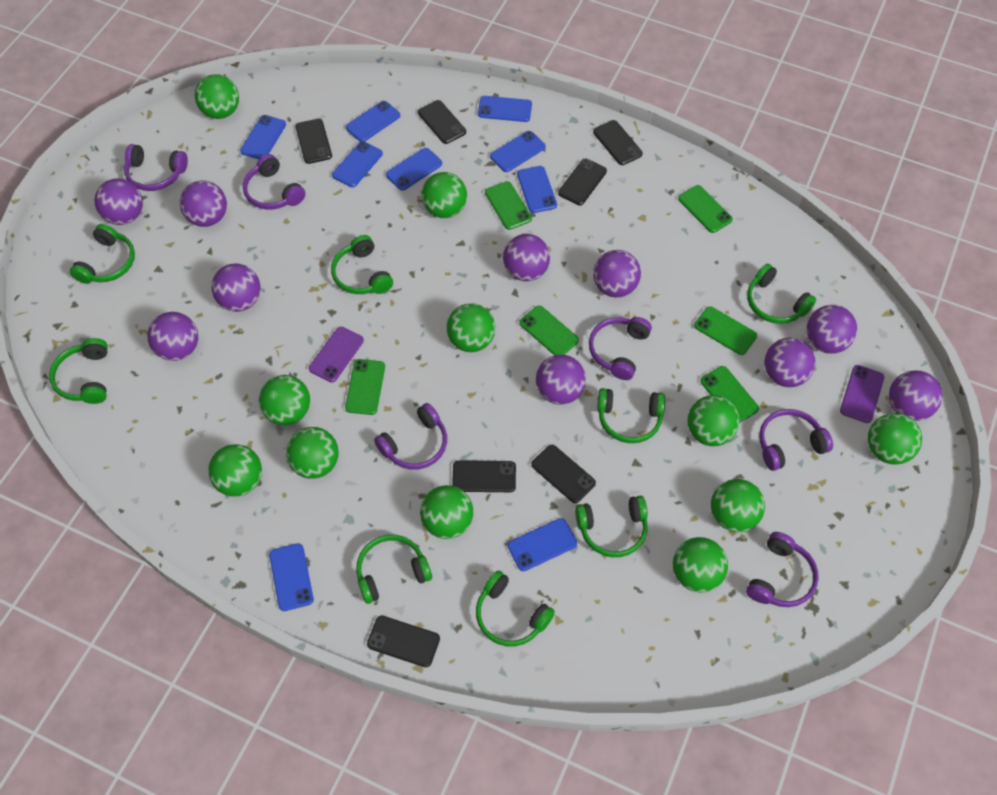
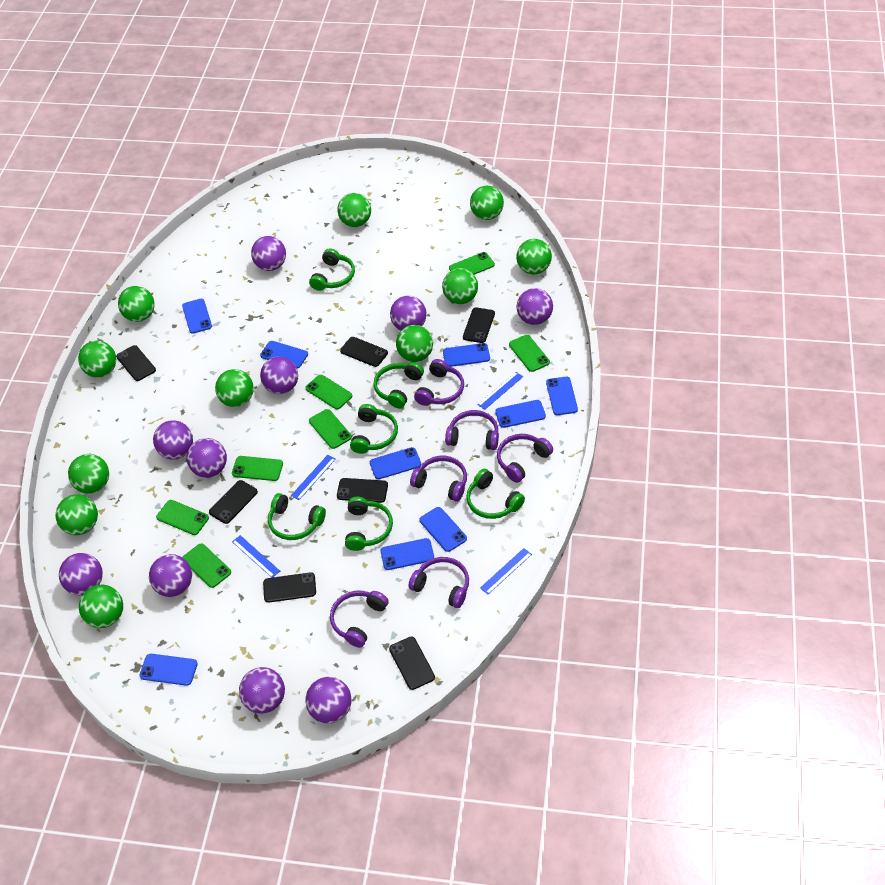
blue ruler: none = 0 -> [232,535,280,578] [291,455,336,500] [477,372,523,410] [480,548,532,594] = 4
green headphones: [49,338,108,404] [70,224,135,284] [331,235,393,294] [356,535,432,604] [476,571,555,646] [575,495,648,557] [597,388,665,443] [747,264,816,324] = 8 -> [268,493,326,540] [309,248,355,291] [345,497,393,551] [350,404,398,454] [374,362,424,408] [466,469,525,519] = 6
green phone: [345,359,385,415] [485,181,532,230] [519,306,579,355] [678,185,733,233] [694,306,757,355] [700,366,759,423] = 6 -> [156,500,209,535] [182,544,231,588] [232,456,283,481] [305,375,352,409] [309,409,352,449] [449,252,495,275] [509,335,550,372] = 7
purple phone: [309,327,364,382] [840,365,884,423] = 2 -> none = 0

